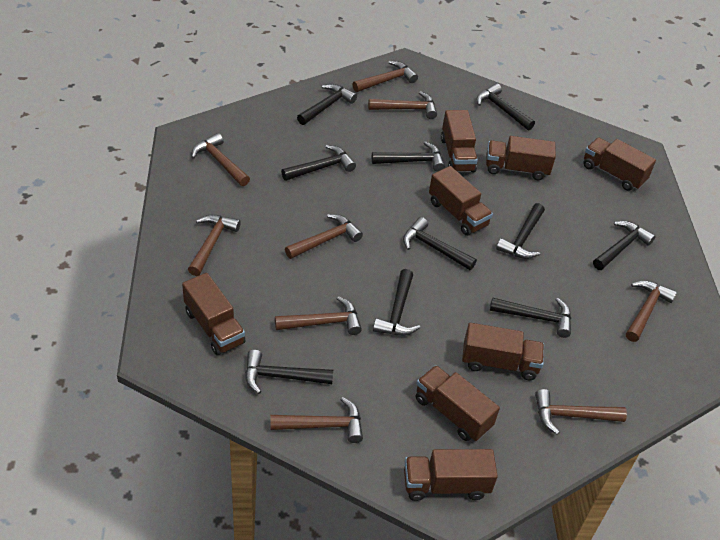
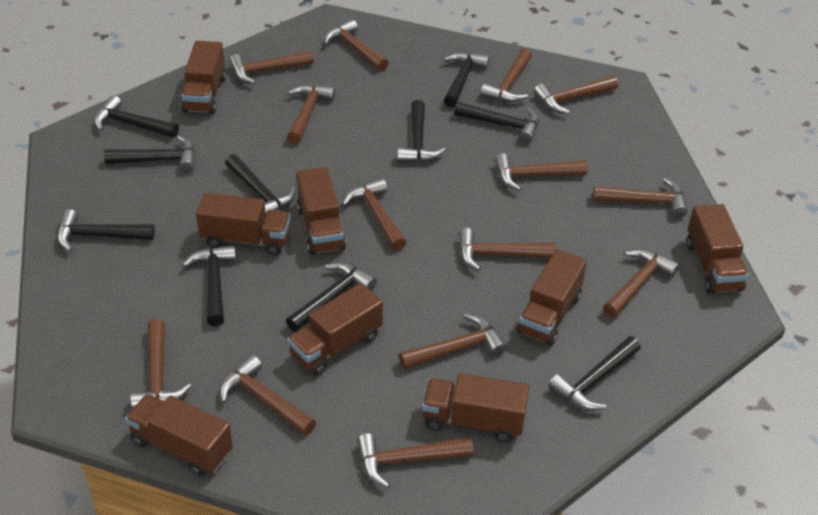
brown hammer: [188,215,241,276] [192,133,250,186] [270,397,363,443] [275,296,362,335] [285,214,363,259] [353,61,418,92] [368,91,437,119] [535,389,627,435] [626,280,677,342] = 9 -> [130,319,191,409] [220,355,316,436] [229,51,314,84] [287,84,335,144] [324,19,388,71] [342,178,406,251] [357,433,474,488] [399,314,507,369] [459,228,556,271] [480,48,532,102] [495,153,588,191] [534,76,618,114] [593,178,688,218] [603,249,680,318] = 14

